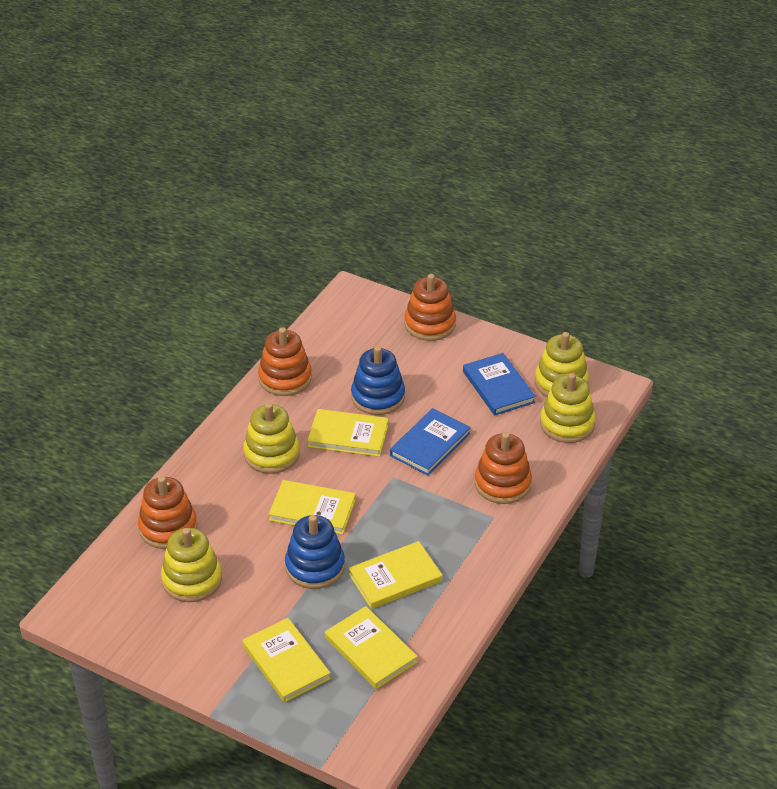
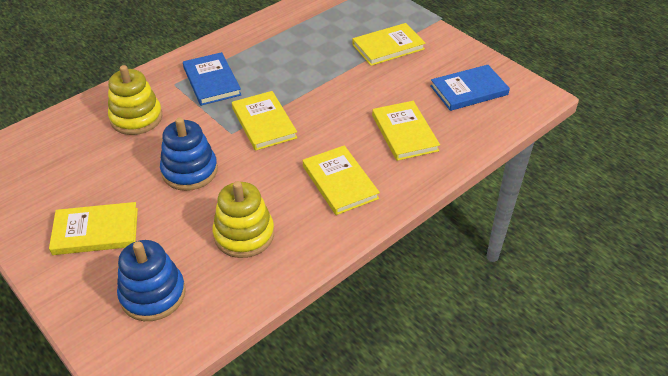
orange stacking toy: [138,476,197,549] [258,327,312,396] [404,274,456,341] [474,432,532,504] = 4 -> none = 0
yellow stacking toy: [161,528,222,602] [243,403,300,474] [535,332,589,397] [540,373,596,443] = 4 -> [108,65,162,135] [213,181,274,258] = 2

